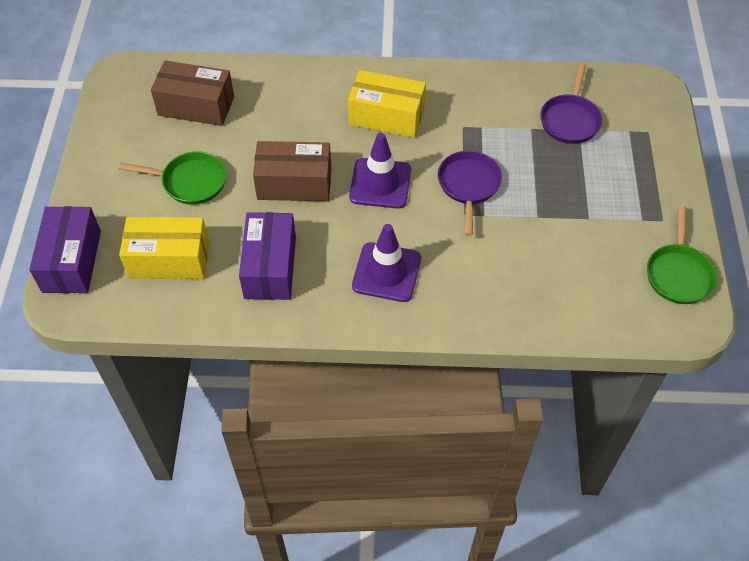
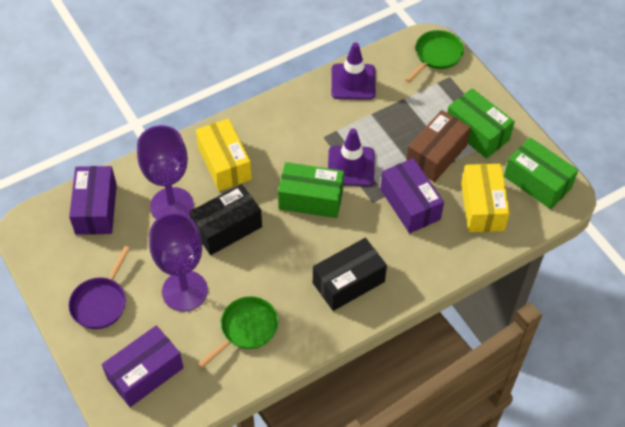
black box: none = 0 -> [189,184,262,255] [313,238,387,311] = 2
brown box: [151,61,234,126] [253,141,331,201] = 2 -> [406,110,471,182] = 1
green box: none = 0 -> [278,162,344,218] [447,88,515,158] [504,137,578,209] = 3
purple box: [29,206,101,293] [239,212,296,300] = 2 -> [69,166,117,235] [102,325,184,407] [380,158,444,233] = 3
purple goblet: none = 0 -> [137,125,194,220] [149,213,208,311] = 2
purple pan: [438,151,502,236] [540,63,602,144] = 2 -> [68,246,130,329] = 1

